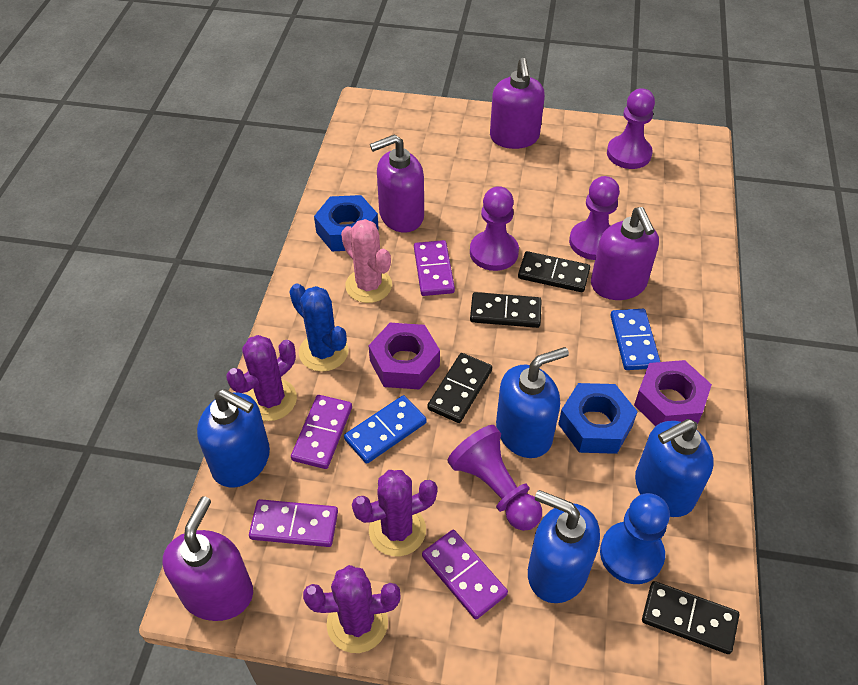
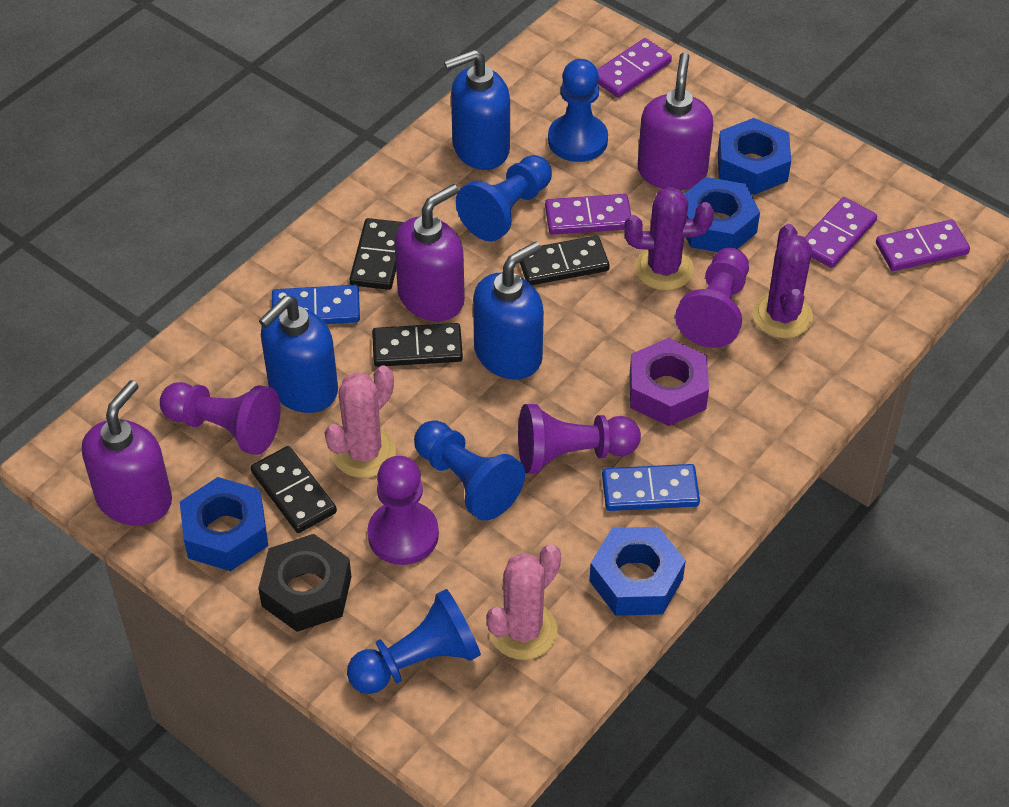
black nut: none = 0 -> [258,534,351,632] = 1
blue cactus: [289,283,349,372] = 1 -> none = 0
blue nut: [314,195,379,251] [558,383,638,454] = 2 -> [180,477,268,571] [590,527,686,616] [684,177,760,252] [718,118,791,195] = 4
blue pawn: [600,493,670,584] = 1 -> [347,589,481,694] [414,420,525,521] [456,155,552,241] [548,59,608,162] = 4
blue soap dispenser: [197,389,270,488] [496,347,569,458] [528,490,600,603] [635,419,714,517] = 4 -> [259,296,338,413] [444,49,510,170] [473,241,544,379] = 3
pink cactus: [341,219,392,303] = 1 -> [325,365,396,478] [486,544,561,660] = 2
purple cactus: [226,335,297,421] [303,565,401,653] [352,470,437,556] = 3 -> [624,187,714,290] [753,224,813,338] = 2
purple nut: [368,323,440,390] [634,360,712,426] = 2 -> [630,338,709,426] = 1
purple soap dispenser: [163,497,253,621] [370,134,424,232] [490,58,545,149] [591,207,659,300] = 4 -> [82,380,172,526] [394,184,465,321] [638,52,713,190] = 3

